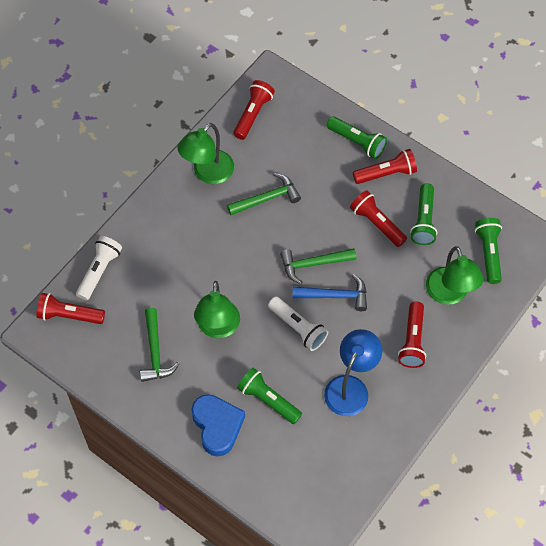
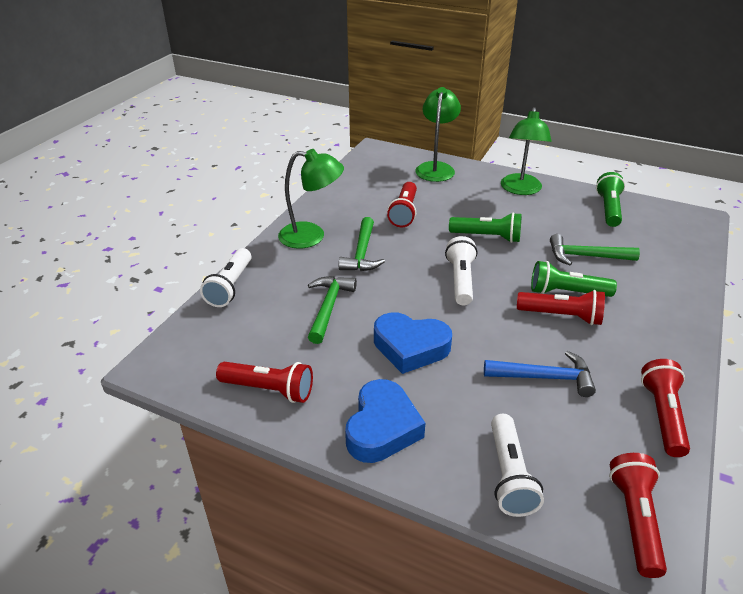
blue heart: [192,394,245,457] = 1 -> [345,379,425,463] [374,312,452,374] = 2
blue lamp: [324,329,382,416] = 1 -> none = 0
green flashlight: [237,368,302,424] [326,116,387,159] [410,183,437,245] [475,218,502,284] = 4 -> [449,212,522,243] [531,261,617,297] [596,172,625,227] = 3
white flashlight: [76,236,122,300] [268,296,328,351] = 2 -> [200,248,252,307] [445,236,477,305] [491,414,544,517] = 3

